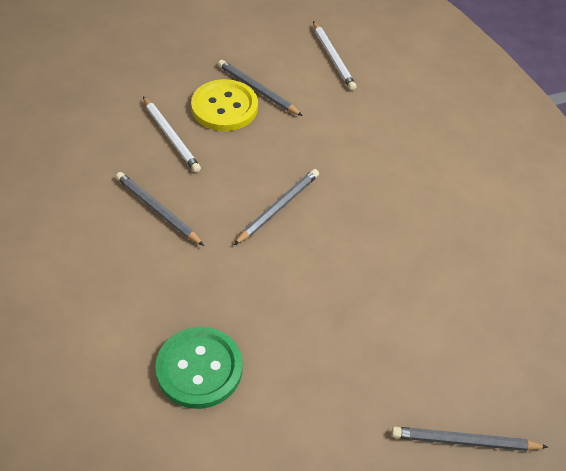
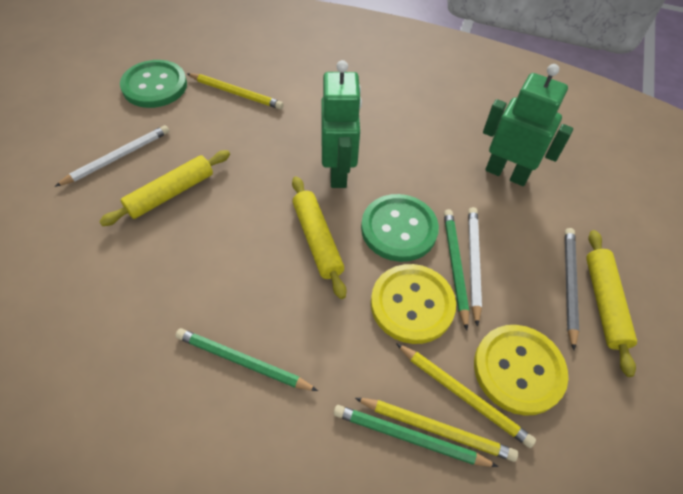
green button: [155,327,243,409] = 1 -> [120,60,187,108] [361,194,439,262] = 2
green pencil: none = 0 -> [175,328,318,391] [334,405,499,467] [444,209,469,330] = 3
green robot: none = 0 -> [321,60,362,188] [483,64,573,186] = 2
grey pencil: [116,172,204,246] [218,60,302,116] [234,169,319,245] [392,427,548,451] = 4 -> [565,228,579,350] = 1
yellow button: [191,79,258,131] = 1 -> [371,264,456,344] [474,325,568,416] = 2
yellow pencil: none = 0 -> [187,73,284,110] [355,398,518,462] [396,343,536,448] = 3
yellow rolling pin: none = 0 -> [99,150,230,226] [292,176,347,299] [586,230,637,377] = 3

